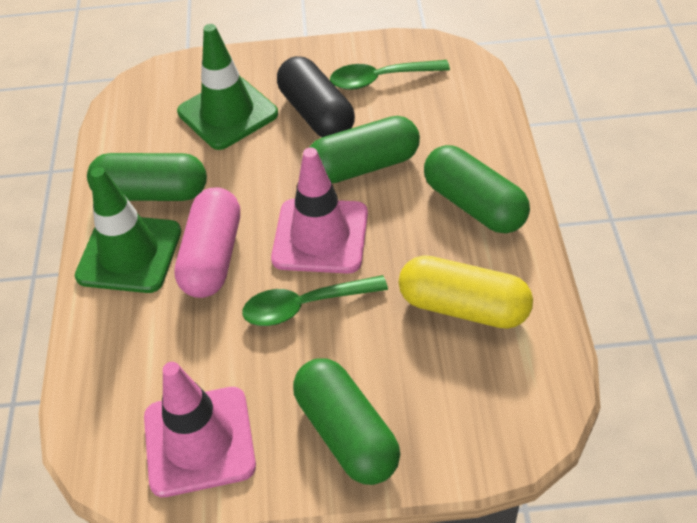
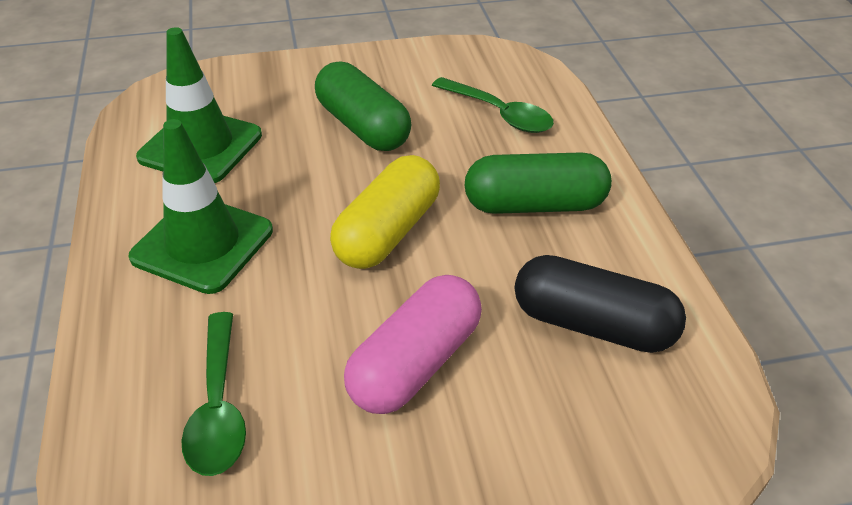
green capsule: [87,153,207,201] [293,358,400,485] [310,116,420,183] [424,145,530,233] = 4 -> [315,61,411,151] [465,152,612,214] = 2
pink traffic cone: [144,362,256,497] [271,147,368,274] = 2 -> none = 0

